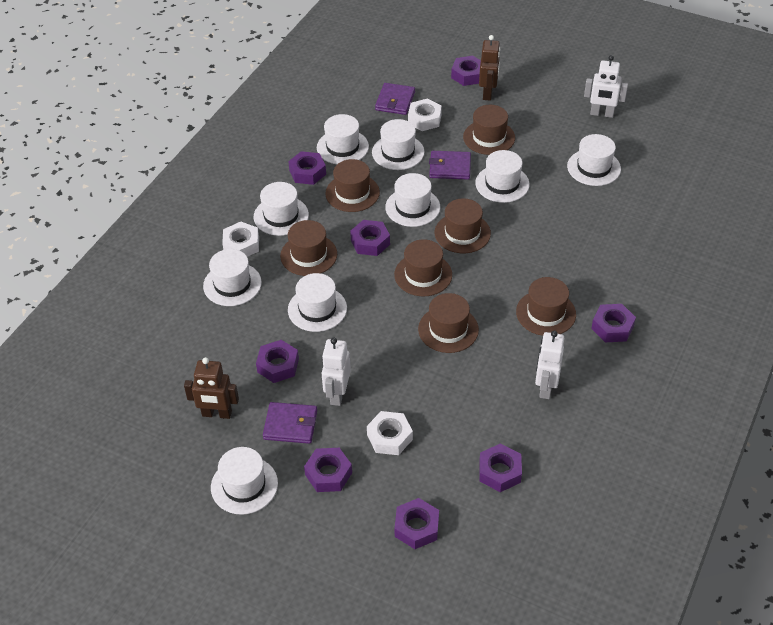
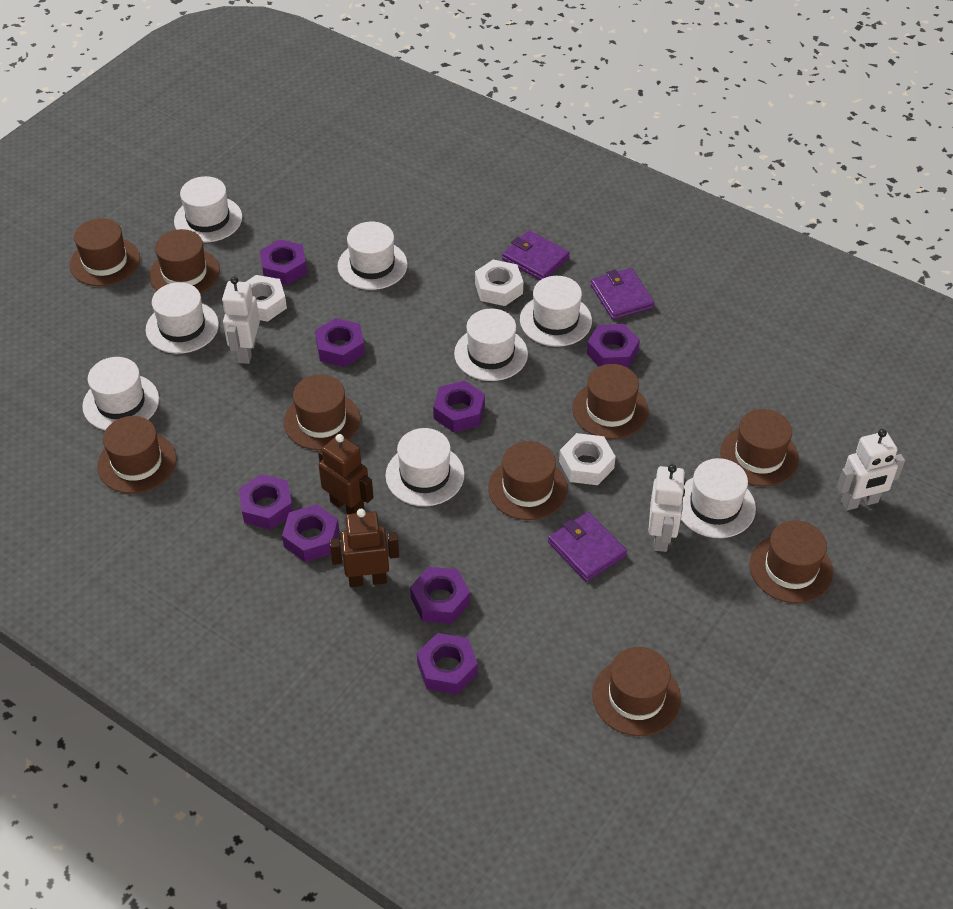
brown hat: [280,220,337,276] [325,159,380,212] [394,239,452,296] [418,293,479,353] [435,198,491,253] [463,105,515,155] [516,277,576,336] = 7 -> [70,218,140,286] [97,416,177,494] [149,229,220,294] [284,375,360,450] [488,441,568,520] [572,364,649,439] [592,647,681,736] [720,409,799,486] [749,520,833,603] = 9
white hat: [203,249,262,306] [211,447,278,515] [254,182,309,236] [288,273,347,332] [317,114,369,164] [372,119,424,170] [385,173,440,227] [475,150,530,203] [567,134,621,186] = 9 -> [82,357,159,430] [146,282,219,354] [174,176,242,243] [338,222,408,290] [385,428,464,506] [454,309,528,381] [520,276,592,347] [681,458,756,538] = 8

